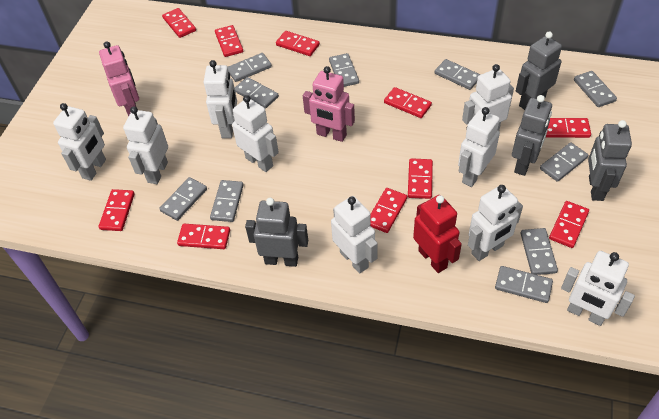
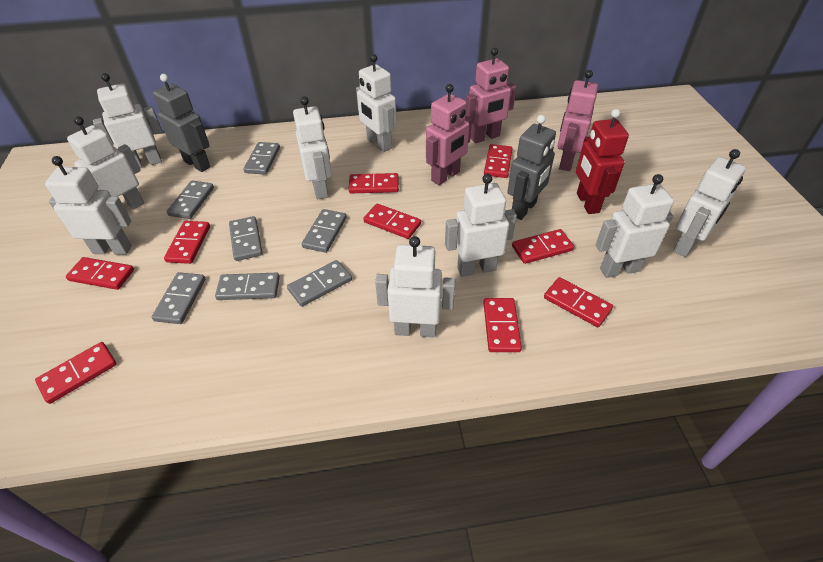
grey domino: [159,177,207,221] [210,180,243,222] [228,53,272,82] [235,77,279,109] [329,53,359,87] [435,59,480,90] [495,266,553,303] [520,228,558,275] [540,142,588,182] [574,71,617,107] = 10 -> [152,272,205,324] [166,181,214,219] [215,273,280,300] [229,216,263,261] [243,142,280,175] [287,260,352,307] [302,209,346,253] = 7
grey robot: [245,198,308,267] [512,95,552,176] [516,31,562,110] [588,120,632,201] = 4 -> [153,74,211,172] [507,115,556,220] = 2
pink robot: [99,41,139,117] [303,66,355,142] = 2 -> [426,84,472,185] [466,48,516,143] [557,70,598,171] = 3
red domino: [99,189,135,231] [162,8,196,38] [177,224,230,249] [215,25,243,57] [276,31,320,56] [370,188,407,233] [384,87,432,118] [408,158,433,199] [546,118,591,138] [549,201,589,248] = 10 -> [35,342,117,404] [66,257,134,290] [164,221,210,264] [349,173,399,193] [363,204,421,239] [483,298,522,352] [484,144,513,178] [512,229,574,264] [544,277,613,327] = 9

